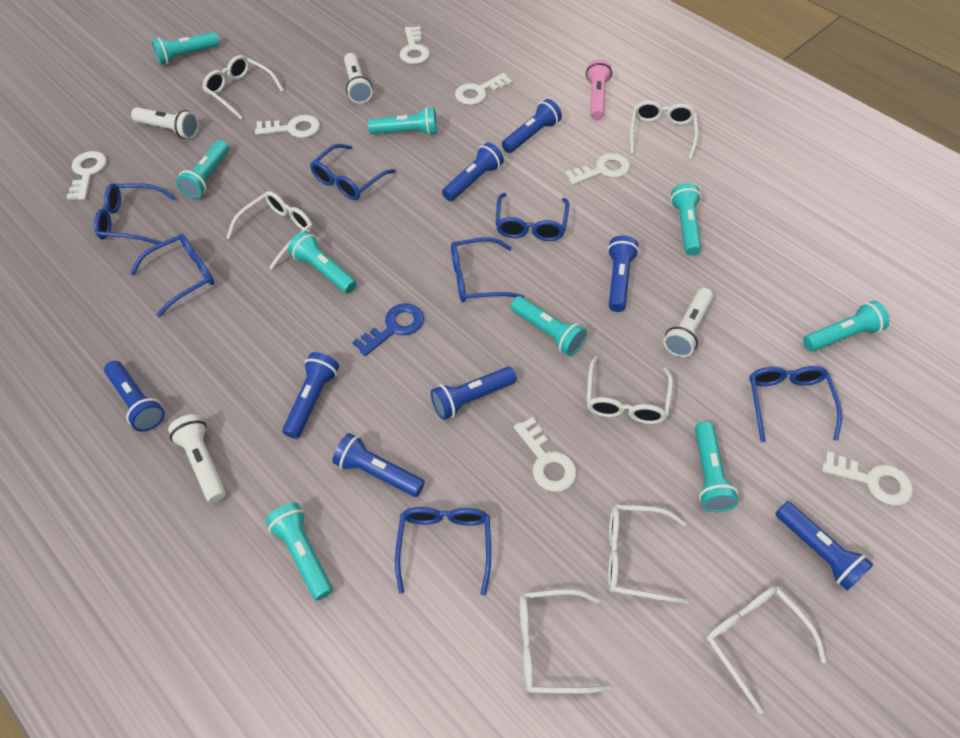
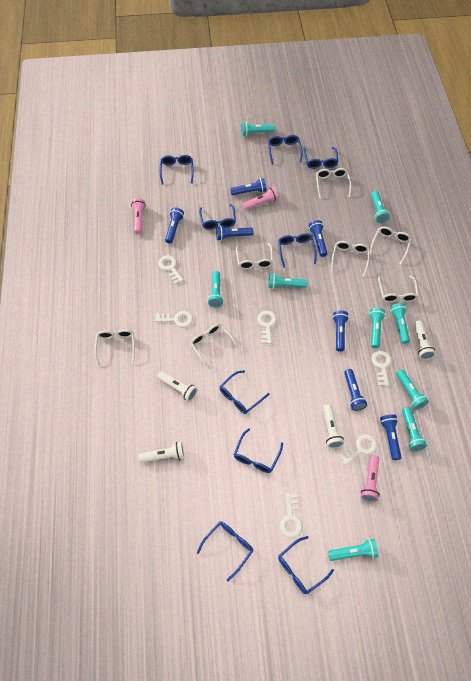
blue flashlight: [104,361,165,432] [282,352,339,439] [333,433,425,497] [431,367,517,420] [442,142,504,201] [502,99,562,153] [607,235,639,312] [776,501,874,590] = 8 -> [165,208,184,244] [216,225,253,241] [230,178,266,195] [309,220,328,257] [332,311,349,352] [344,369,367,411] [380,414,402,460] = 7
blue glasses: [94,183,176,245] [130,234,214,317] [310,144,396,200] [395,507,491,596] [451,237,524,303] [496,193,569,241] [749,366,842,442] = 7 -> [160,155,194,185] [197,521,253,581] [199,204,236,230] [220,370,269,414] [233,429,283,473] [268,135,302,165] [278,233,317,268] [278,536,334,594] [304,147,338,169] = 9
blue key: [353,303,424,356] = 1 -> none = 0
pink flashlight: [586,59,612,120] = 1 -> [131,198,146,234] [243,187,279,210] [361,455,380,502] = 3
white key: [66,151,107,200] [255,115,320,138] [400,26,430,64] [455,73,513,105] [514,417,577,492] [565,153,630,185] [822,451,913,506] = 7 -> [155,311,193,327] [158,255,184,284] [257,311,277,344] [280,493,303,538] [339,434,378,465] [371,351,392,386] = 6

